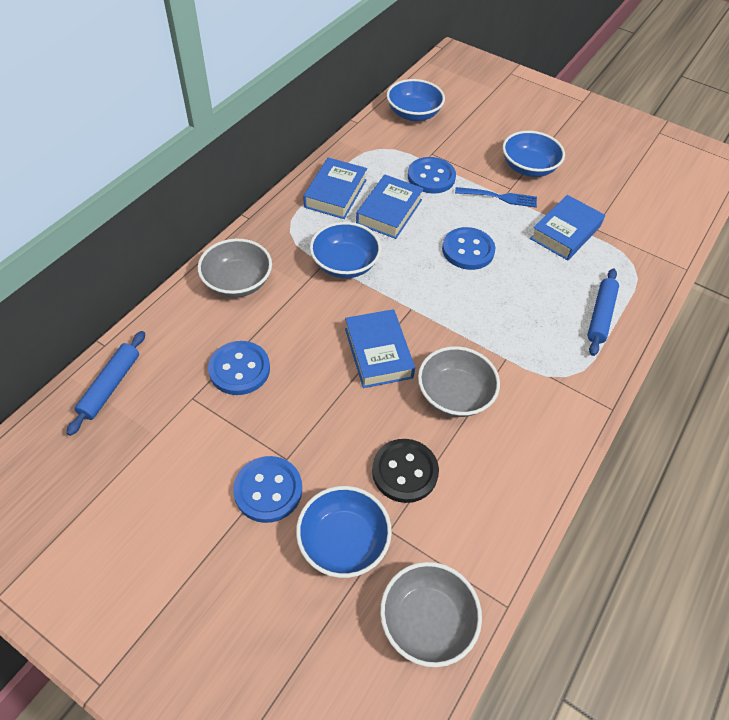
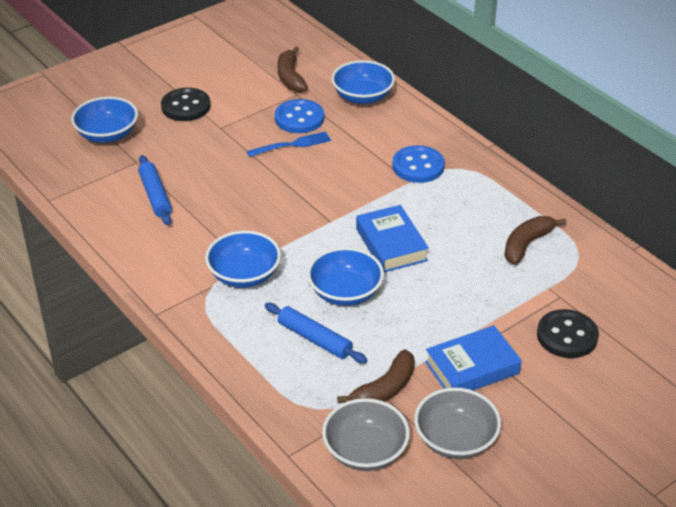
black button: [372,439,439,503] = 1 -> [161,88,211,121] [537,309,599,358] = 2
blue book: [303,157,367,219] [345,309,415,388] [356,175,424,239] [530,195,605,260] = 4 -> [356,205,429,273] [425,325,522,390] = 2
blue button: [208,341,270,395] [233,456,302,523] [408,157,456,194] [442,227,495,270] = 4 -> [275,99,324,133] [392,145,445,183] = 2
brown banana: none = 0 -> [278,47,308,92] [337,349,415,403] [504,216,566,265] = 3
grey bowl: [197,239,272,298] [380,562,482,667] [418,346,500,417] = 3 -> [322,398,410,471] [414,387,501,459] = 2

